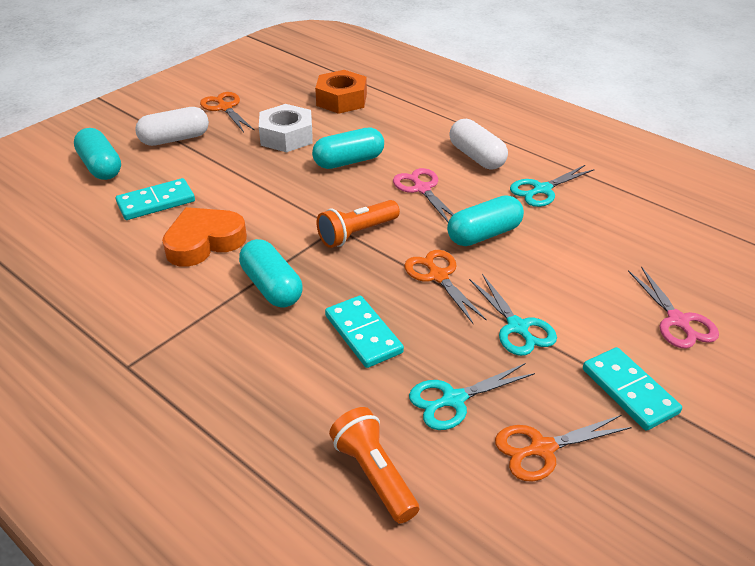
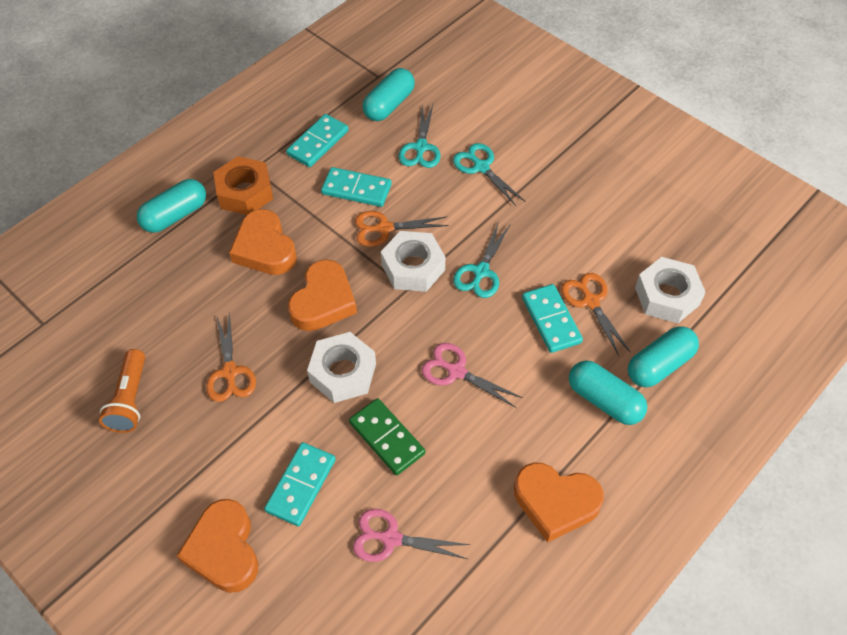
green domino: none = 0 -> [349,398,425,475] = 1
orange flashlight: [317,200,400,248] [329,407,419,523] = 2 -> [99,349,145,433] = 1
orange heart: [162,207,247,267] = 1 -> [176,499,259,593] [229,209,297,275] [288,259,357,331] [514,463,604,543] = 4
turquoise domino: [116,178,195,220] [325,296,404,368] [583,347,682,431] = 3 -> [264,442,336,526] [286,114,349,167] [321,167,392,207] [522,284,583,353] = 4
white capsule: [135,107,209,146] [449,119,508,169] = 2 -> none = 0
white nut: [259,104,313,152] = 1 -> [307,332,376,403] [381,231,445,292] [635,257,706,323] = 3

